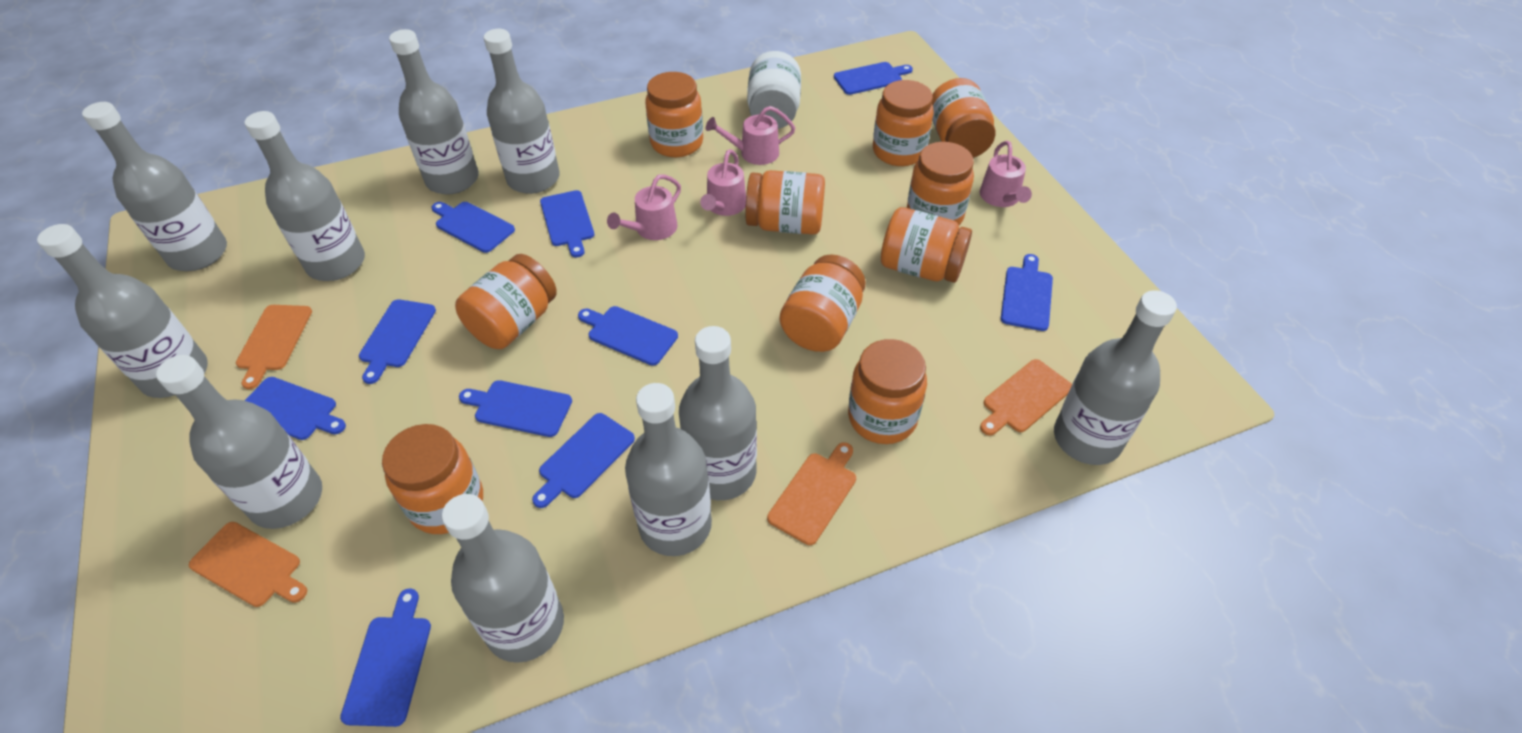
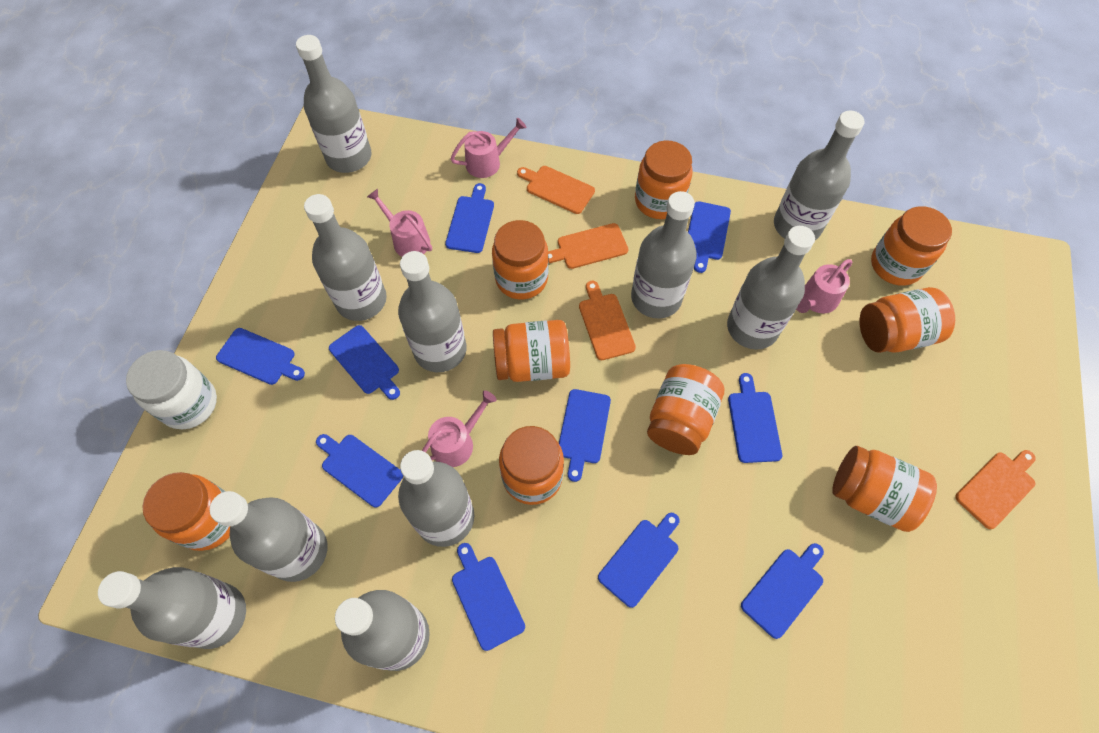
orange jar: [382,424,483,534] [455,254,557,349] [645,72,703,157] [745,170,825,235] [780,254,866,352] [848,339,927,444] [873,80,934,166] [881,207,972,283] [907,142,974,225] [932,78,996,158] = 10 -> [142,472,230,551] [492,220,549,299] [493,320,570,382] [499,426,564,505] [635,141,693,219] [647,364,724,455] [832,446,937,532] [860,287,955,353] [871,206,952,286] = 9

